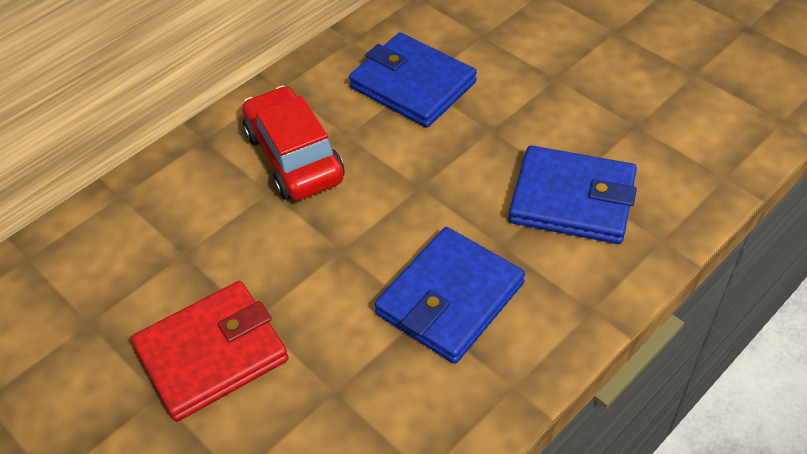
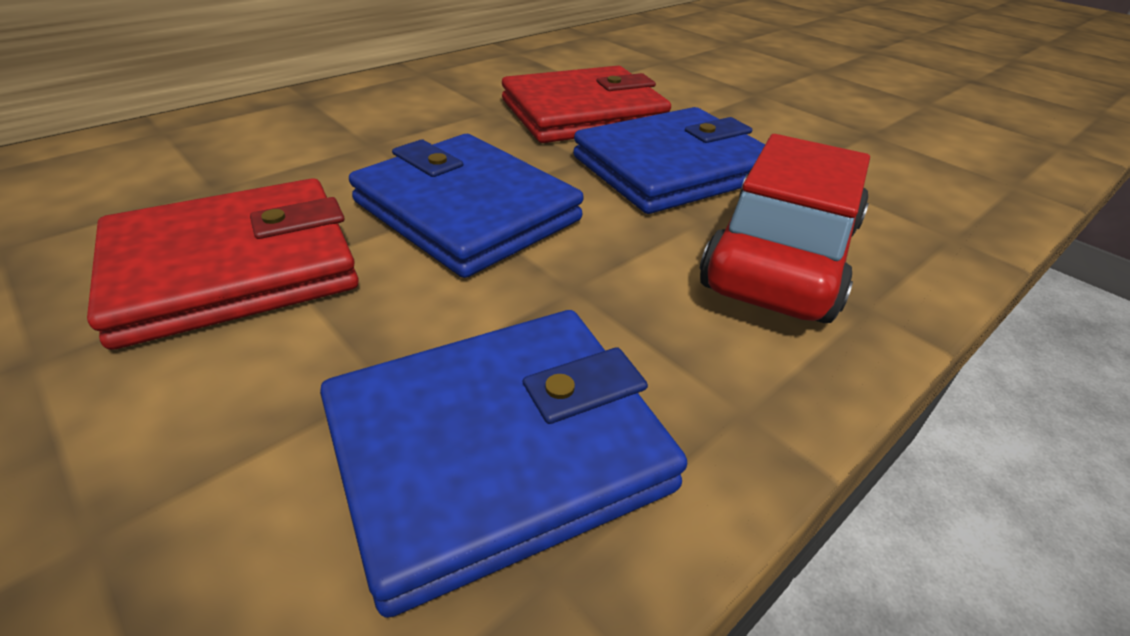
red wallet: [131,281,289,422] = 1 -> [87,178,359,350] [502,66,671,143] = 2

